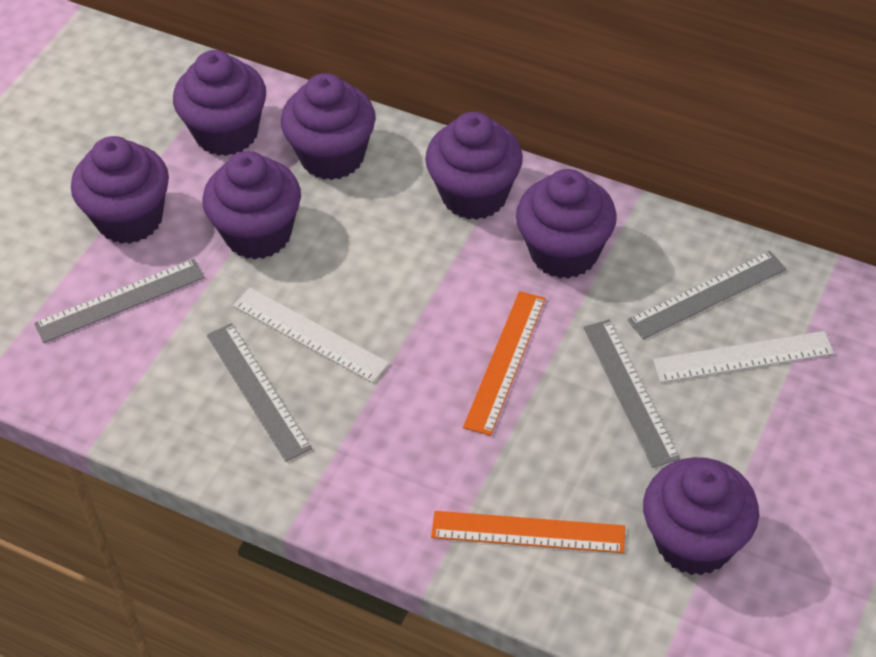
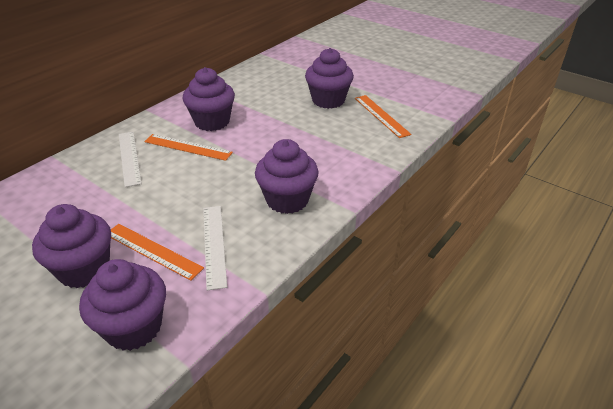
grey ruler: [34,259,205,343] [207,323,312,462] [584,319,680,468] [628,251,786,339] = 4 -> none = 0
orange ruler: [431,511,625,553] [463,291,546,436] = 2 -> [111,224,204,281] [144,134,233,161] [355,95,411,138] = 3
purple cupcake: [71,136,169,244] [173,50,266,156] [203,151,301,260] [281,73,376,180] [425,112,523,220] [516,169,617,279] [643,457,759,575] = 7 -> [32,204,111,288] [79,259,166,351] [183,67,235,131] [255,139,319,214] [305,48,354,109] = 5

